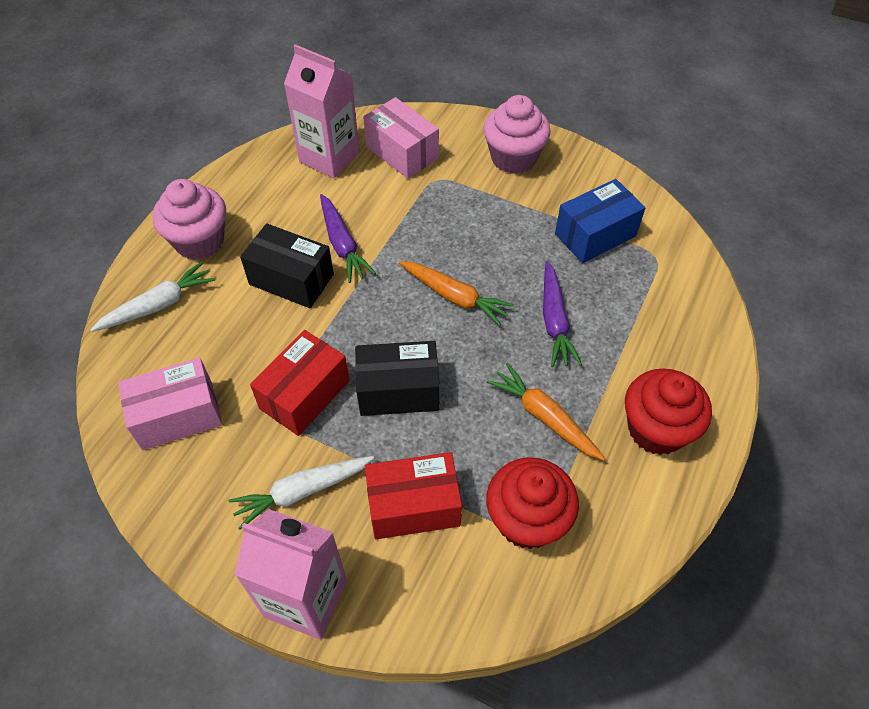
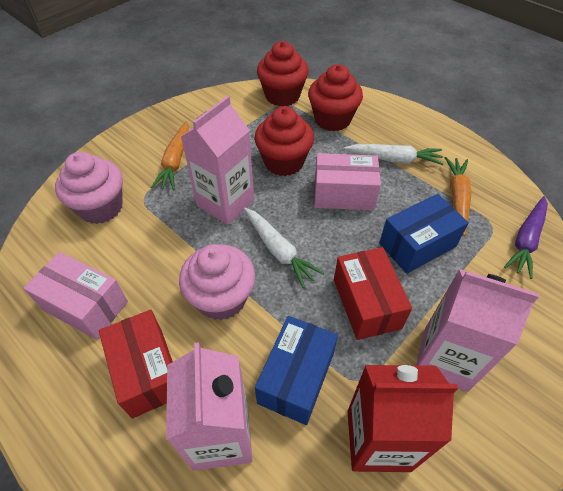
black box: [240,223,334,308] [355,341,440,416] = 2 -> none = 0
blue box: [555,179,645,263] = 1 -> [255,316,338,425] [379,194,469,274] = 2
pink carton: [234,509,347,640] [284,44,360,178] = 2 -> [166,342,253,471] [181,96,254,225] [416,269,539,392] = 3
purple carrot: [320,194,376,283] [543,261,582,367] = 2 -> [504,196,548,279] = 1
red carton: none = 0 -> [347,365,458,472] = 1
red cupcake: [486,457,579,549] [625,368,712,455] = 2 -> [254,106,314,176] [257,41,309,106] [308,64,363,131] = 3

